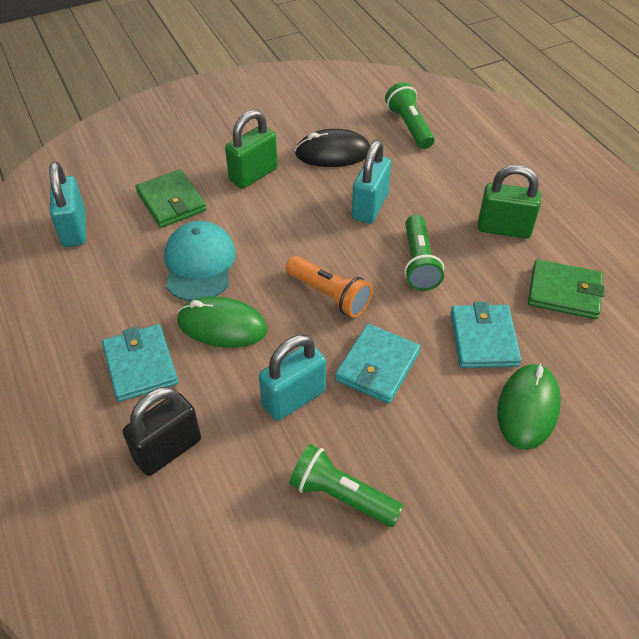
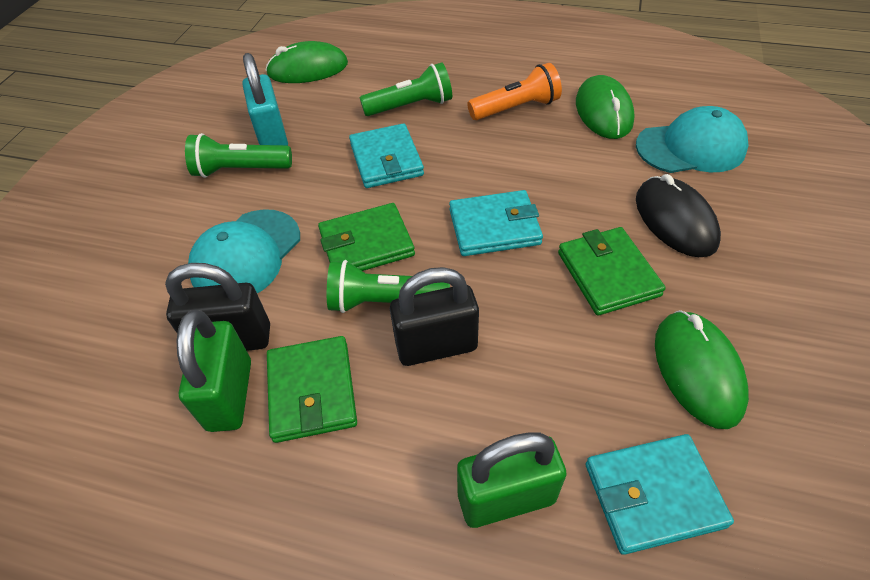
black padlock: [123,386,201,476] = 1 -> [165,263,270,351] [390,267,479,366] = 2
green mouse: [177,296,267,348] [497,364,561,450] = 2 -> [266,41,348,83] [576,75,635,139] [655,310,749,429] = 3
green wallet: [136,169,206,228] [528,259,605,319] = 2 -> [267,336,357,443] [318,203,415,271] [558,227,666,316] = 3
turquoise cap: [164,221,236,301] = 1 -> [188,209,300,293] [636,106,748,173] = 2
turquoise padlock: [49,162,86,247] [259,335,326,421] [352,140,391,224] = 3 -> [243,53,288,146] = 1

